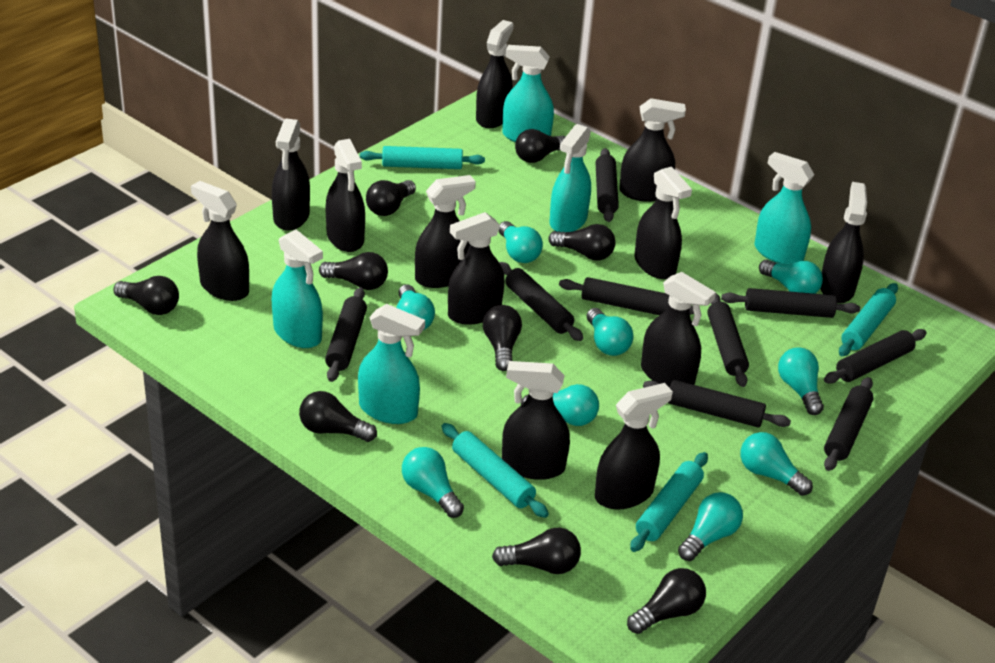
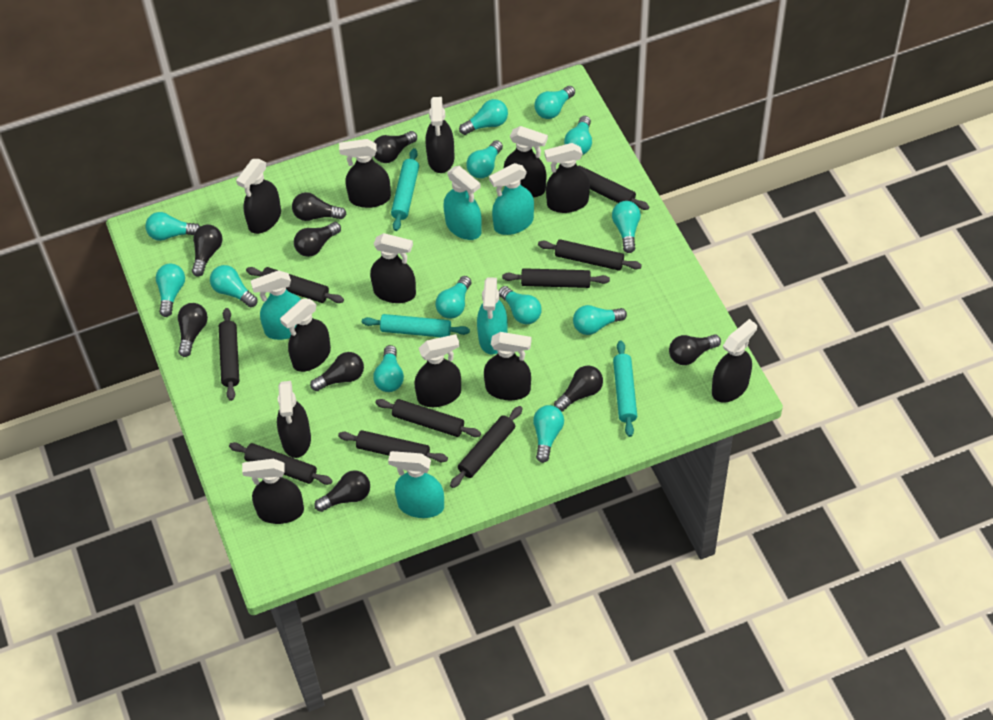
turquoise light bulb: [396,284,435,330] [402,447,464,518] [499,221,543,263] [521,384,599,426] [587,308,634,356] [678,492,743,561] [741,432,813,496] [759,260,823,294] [778,348,824,415] = 9 -> [145,212,200,241] [156,264,185,317] [210,265,258,307] [373,345,404,392] [435,276,471,319] [459,99,508,135] [466,140,503,178] [499,286,542,324] [533,405,564,463] [534,86,575,119] [564,116,592,155] [573,305,627,335] [612,201,641,253] = 13
turquoise rolling pin: [360,146,485,169] [441,423,549,518] [630,452,708,552] [839,283,898,356] = 4 -> [362,314,470,337] [391,148,419,231] [613,340,637,437] = 3

